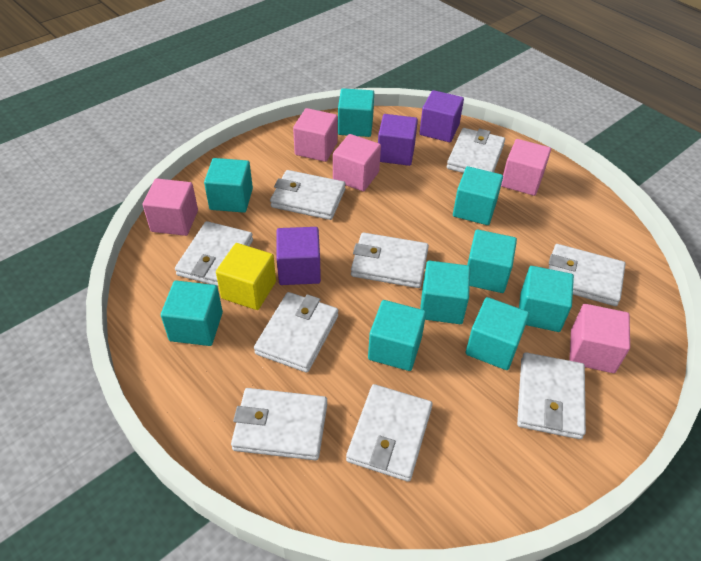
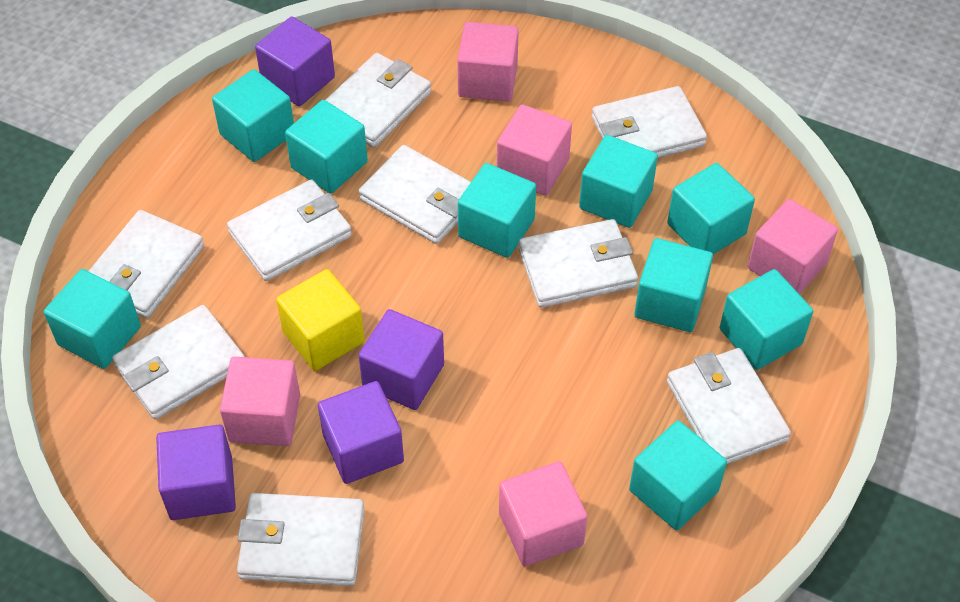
purple cube: [276,227,321,285] [378,114,418,166] [419,90,464,142] = 3 -> [156,424,236,520] [255,16,335,106] [318,381,404,484] [358,309,444,410] = 4

